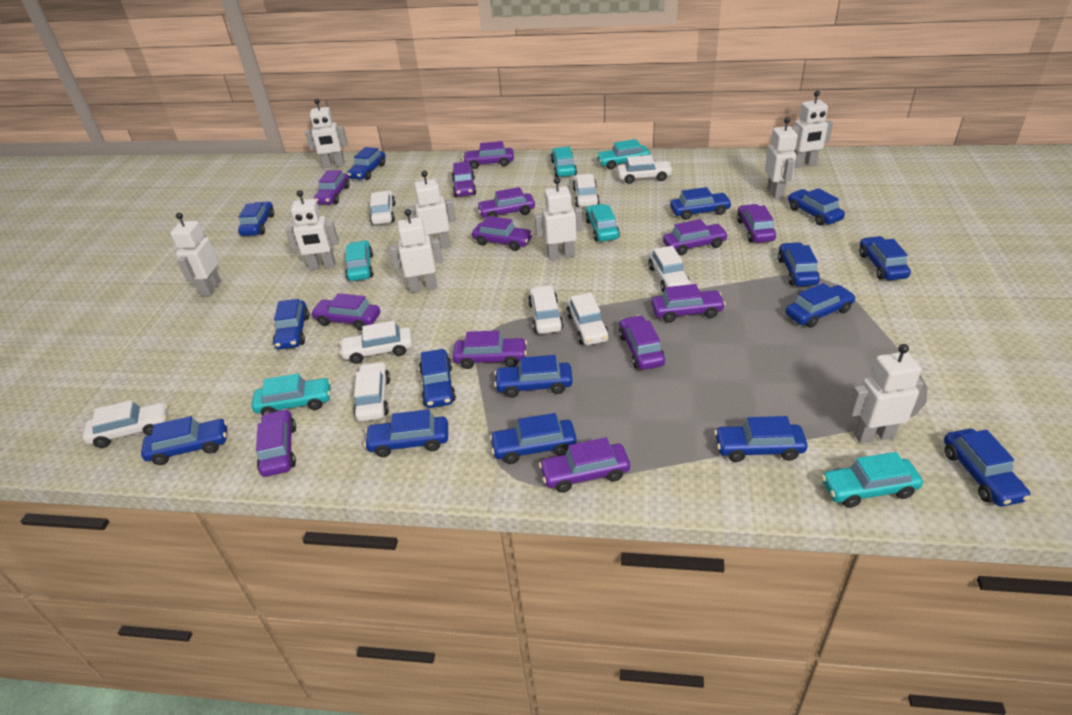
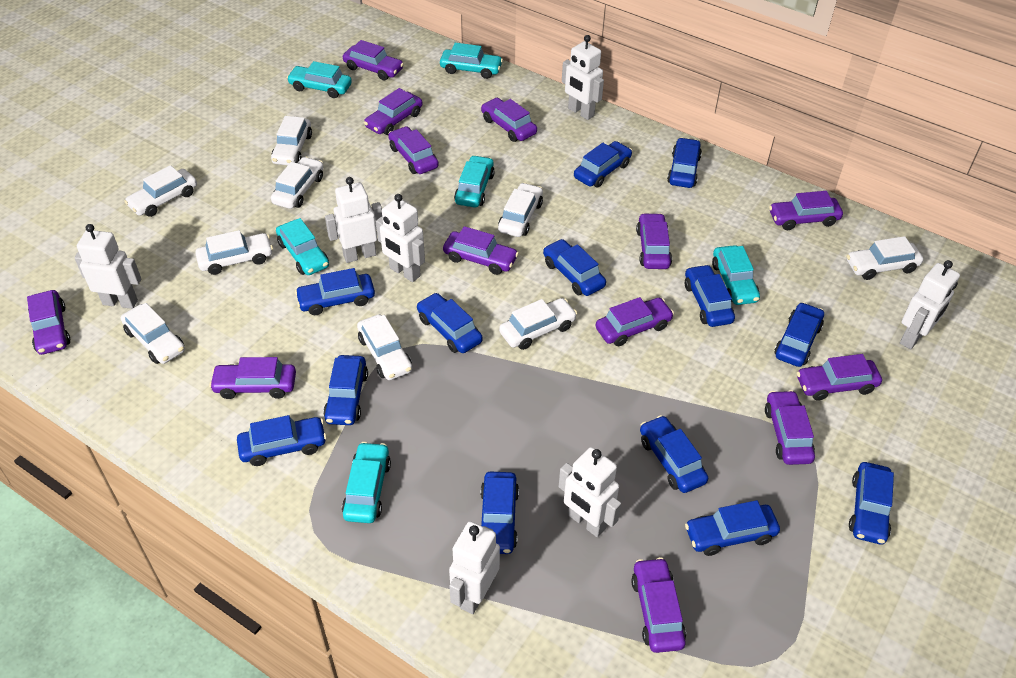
blue car: [141,416,227,465] [238,202,274,236] [273,299,309,349] [347,147,386,180] [364,409,448,457] [419,349,456,408] [490,413,577,464] [494,355,573,398] [670,187,732,220] [714,416,807,462] [778,242,820,286] [786,283,856,328] [788,188,845,226] [859,236,911,280] [944,429,1031,506] = 15 -> [237,415,327,466] [295,268,375,315] [323,355,368,425] [417,293,483,353] [480,472,519,554] [543,239,606,296] [574,141,632,187] [640,415,708,493] [667,137,702,188] [685,264,735,327] [685,500,780,556] [775,302,824,367] [849,462,894,544] = 13
white robot: [170,213,221,296] [285,190,339,270] [305,99,348,168] [389,209,443,293] [407,170,456,250] [534,177,583,260] [765,117,798,200] [792,90,833,168] [848,344,924,443] = 9 -> [74,224,141,309] [325,177,382,263] [376,194,425,282] [449,521,500,614] [559,447,621,537] [562,35,604,120] [900,260,960,350] = 7

